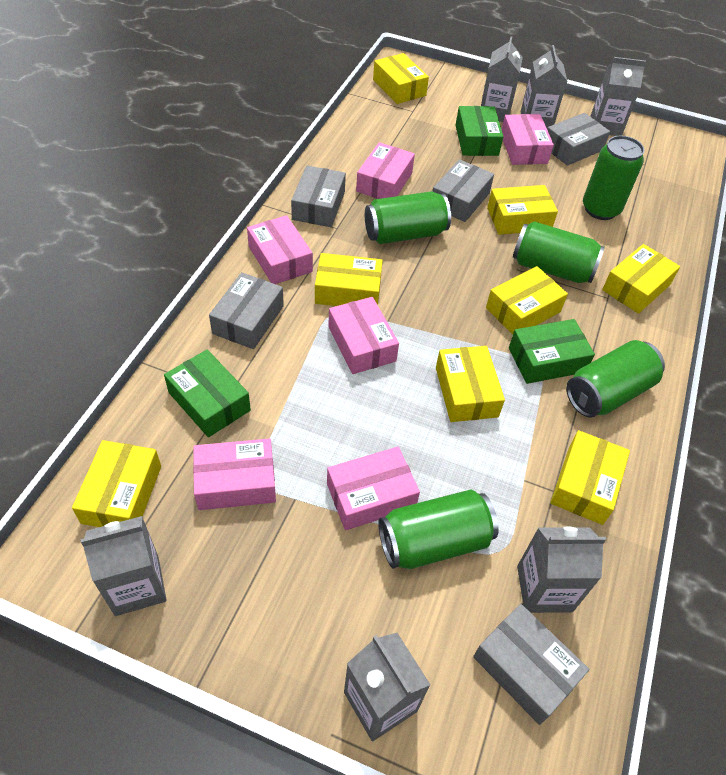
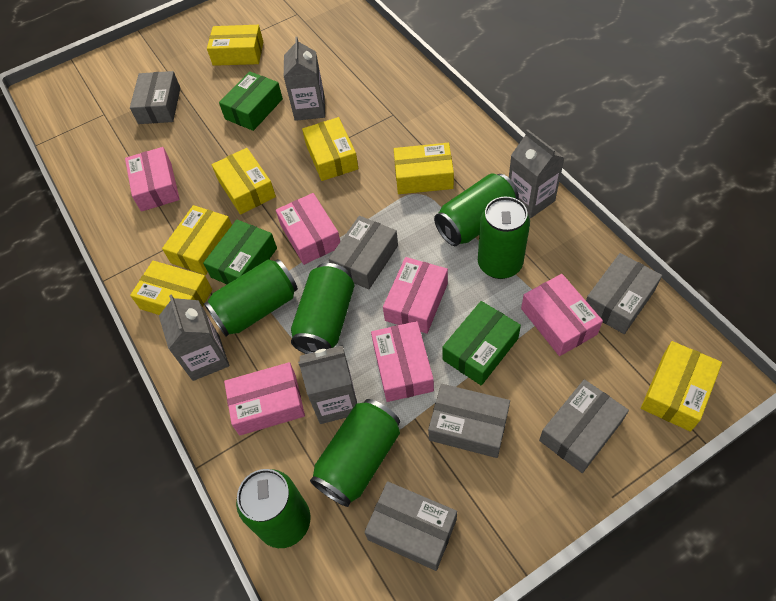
green can: [365,192,451,244] [378,489,499,569] [513,221,605,283] [566,340,665,417] [583,135,644,220] = 5 -> [204,259,298,337] [236,469,311,548] [291,263,355,354] [310,399,400,507] [434,174,519,246] [478,197,530,279] = 6
grey box: [209,272,284,349] [291,166,346,227] [433,159,494,222] [473,604,589,725] [547,113,610,166] = 5 -> [130,71,180,124] [329,216,398,290] [364,481,457,571] [428,384,510,458] [539,379,629,473] [586,253,662,334] = 6
grey carton: [80,516,167,616] [344,633,430,741] [481,36,523,122] [517,526,606,613] [521,45,567,128] [591,57,646,136] = 6 -> [159,294,229,381] [284,37,325,121] [298,345,357,424] [509,129,565,219] = 4
yellow box: [72,440,161,527] [315,253,383,306] [373,53,429,104] [436,346,505,422] [486,266,568,334] [487,185,558,235] [550,430,630,525] [602,244,680,314] = 8 -> [130,261,212,315] [162,205,232,275] [207,25,263,66] [212,148,276,215] [302,117,358,181] [394,143,454,194] [641,341,722,432] = 7

